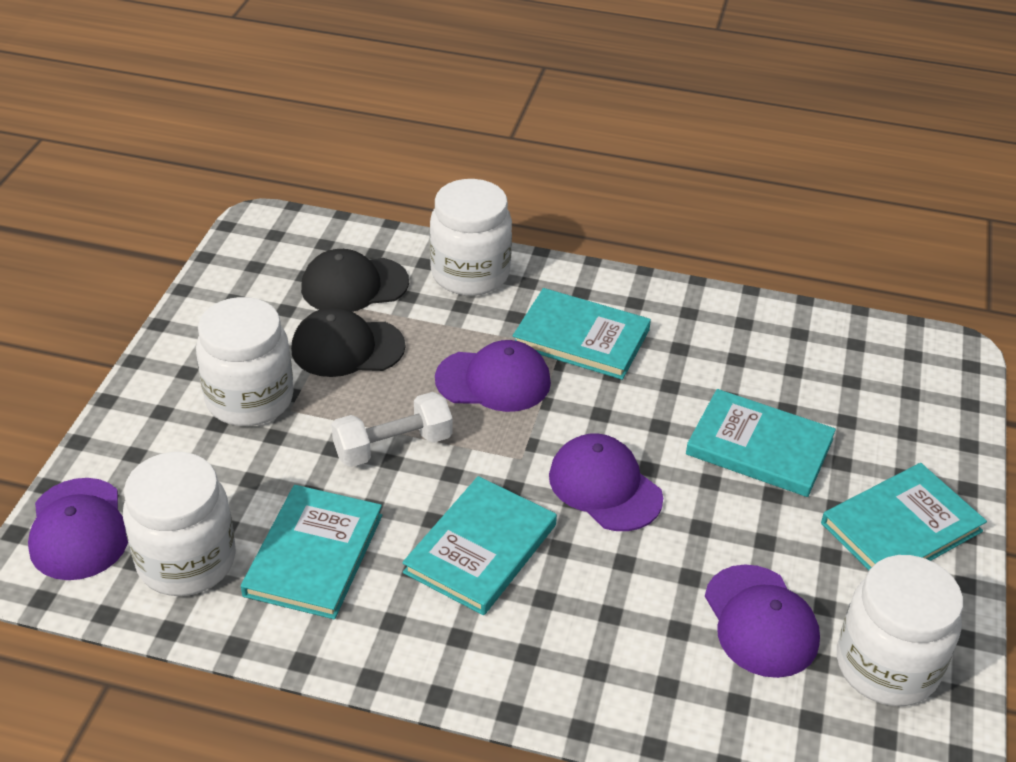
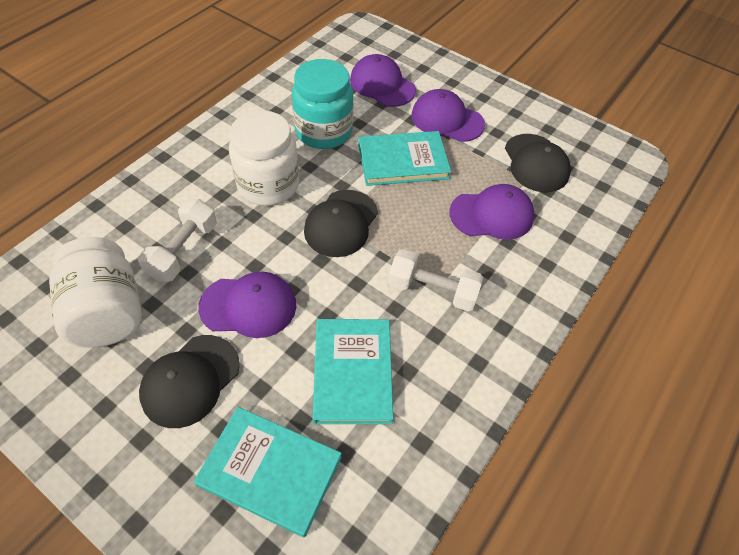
black cap: [291,307,405,377] [301,249,409,312] = 2 -> [139,335,240,428] [304,190,378,257] [505,134,571,192] = 3
turquoise book: [241,485,382,619] [402,476,557,615] [513,288,651,380] [686,389,836,497] [821,463,987,570] = 5 -> [194,407,342,537] [313,319,393,424] [358,131,451,186] = 3
turquoise jar: none = 0 -> [292,59,354,149] = 1
white dumbbell: [331,392,453,467] = 1 -> [138,199,217,282] [388,249,483,311] = 2
white jar: [123,452,236,596] [196,297,294,426] [430,179,512,296] [837,555,963,706] = 4 -> [49,237,142,348] [229,110,299,206] = 2

